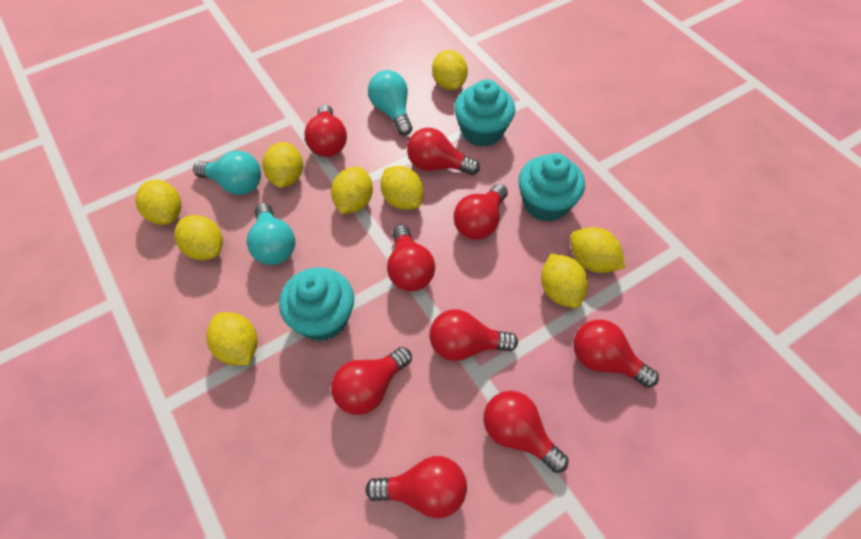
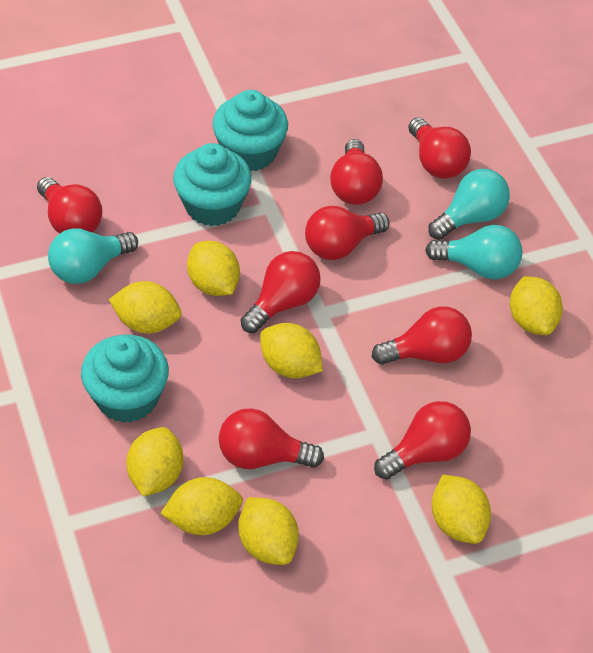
red light bulb: [304,104,347,157] [331,347,412,415] [365,456,467,518] [387,225,435,291] [407,128,480,175] [429,309,518,361] [453,184,508,240] [483,391,568,473] [573,320,659,388] = 9 -> [37,177,102,234] [219,408,324,469] [241,251,321,333] [305,206,390,260] [330,139,383,205] [372,306,472,365] [374,401,471,480] [408,117,471,179] = 8
yellow lemon: [135,180,181,225] [174,215,223,260] [206,312,257,366] [262,142,303,188] [331,167,373,214] [381,166,424,210] [432,50,468,90] [541,254,588,308] [570,227,625,273] = 9 -> [109,281,182,334] [126,427,183,497] [160,477,243,535] [187,241,240,296] [238,497,299,565] [260,323,323,379] [432,475,491,544] [510,276,563,335] = 8

